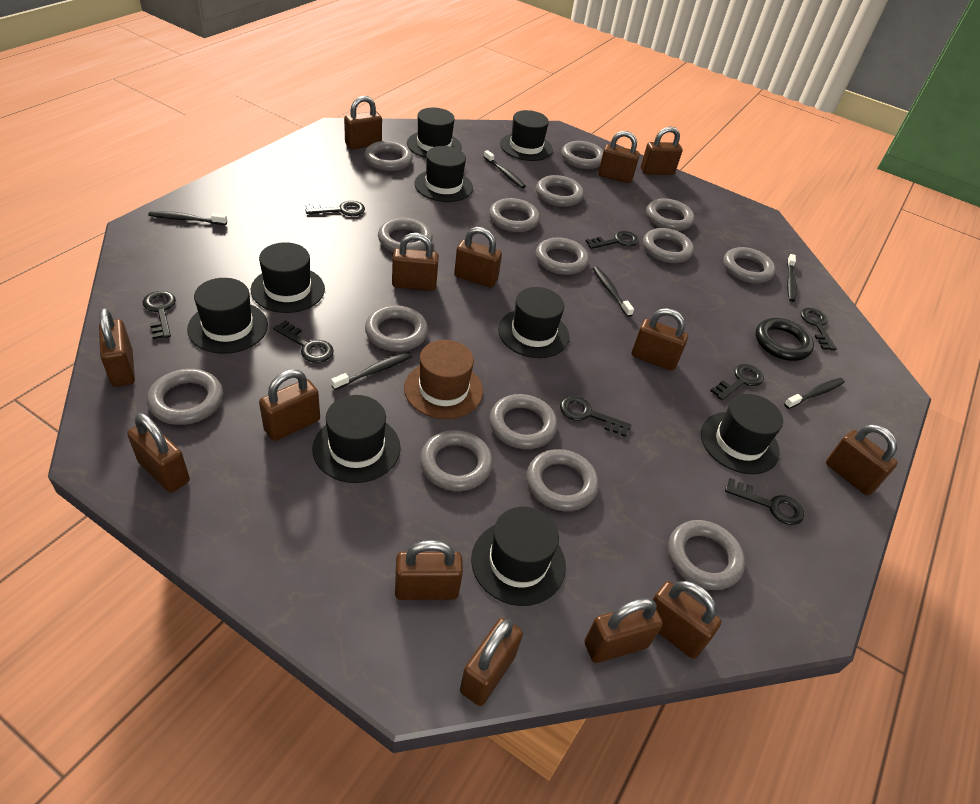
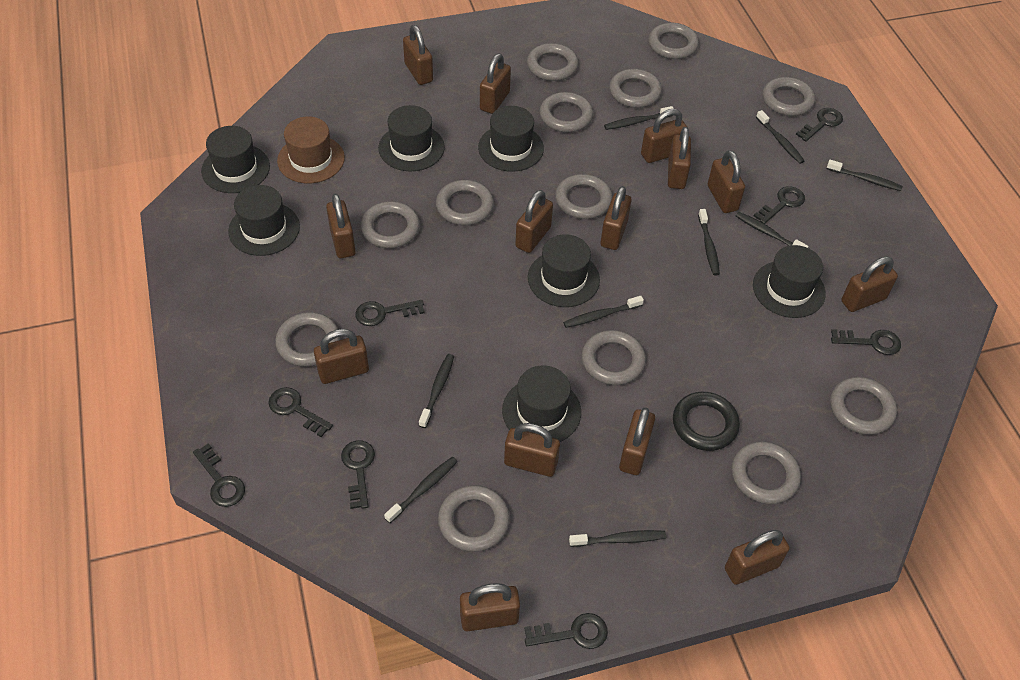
black hat: [187,278,268,354] [251,242,325,313] [312,395,401,483] [407,108,462,158] [414,146,473,202] [471,506,566,606] [498,287,569,358] [500,110,553,161] [701,394,783,474] = 9 -> [201,126,270,193] [228,185,300,256] [378,105,445,171] [478,106,544,172] [502,365,581,442] [528,234,600,307] [753,245,826,318] = 7
black toothbrush: [149,211,227,225] [331,352,412,390] [484,150,526,188] [593,267,634,317] [784,378,845,409] [787,254,797,302] = 6 -> [384,457,458,523] [419,354,454,428] [563,296,644,328] [569,530,666,547] [604,106,674,130] [698,209,720,275] [736,212,808,248] [756,110,804,164] [827,160,903,191] = 9
grey ring: [147,369,223,425] [364,141,413,171] [365,305,428,352] [378,218,433,252] [420,430,493,491] [489,198,540,232] [489,394,557,449] [526,449,599,511] [536,175,584,207] [536,237,589,275] [561,141,603,169] [643,228,694,263] [646,198,694,231] [668,520,745,590] [723,247,776,283] = 15 -> [275,312,340,367] [361,201,420,248] [436,180,494,226] [438,485,510,552] [527,43,579,81] [540,92,593,132] [555,174,612,219] [582,330,646,385] [609,69,662,108] [648,23,699,59] [732,441,801,504] [762,77,815,116] [830,377,897,435] = 13

